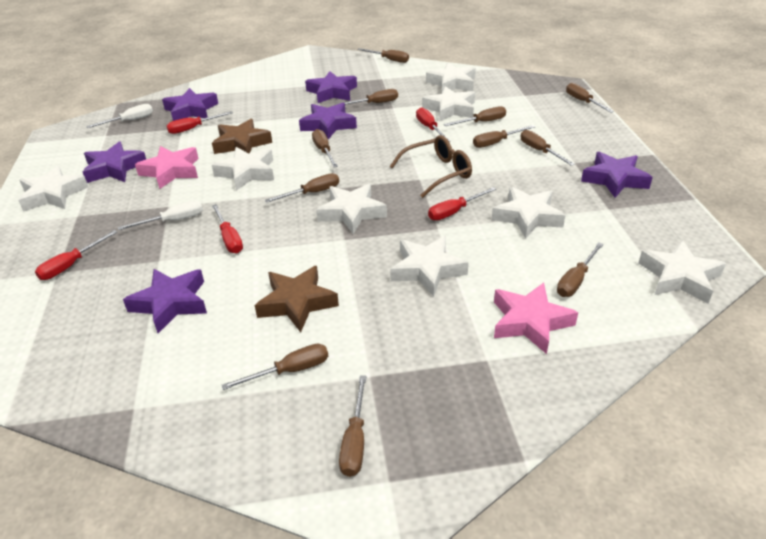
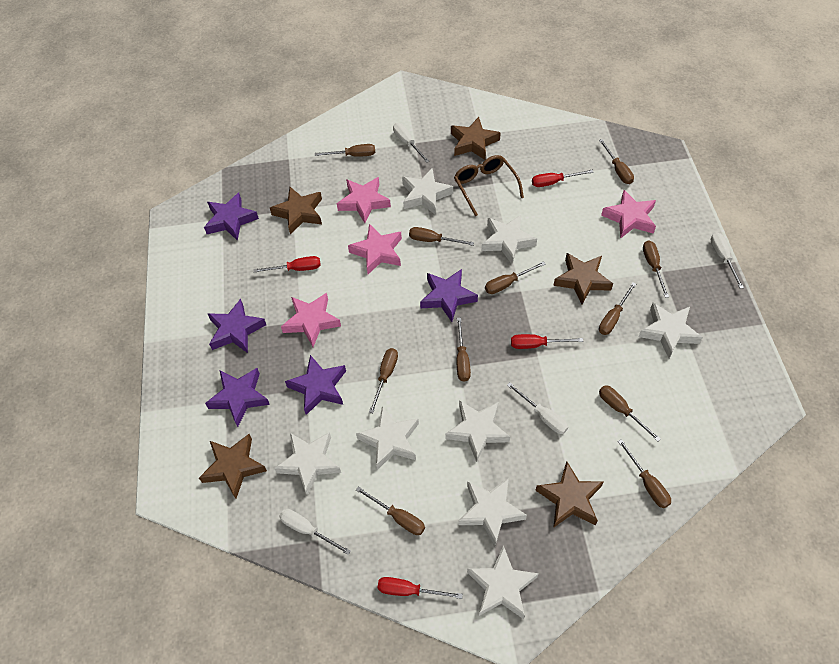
brown star: [212,119,272,154] [255,266,339,332] = 2 -> [199,434,267,498] [270,187,322,234] [451,117,501,160] [535,461,604,528] [553,253,613,305] = 5
pink star: [135,146,199,189] [494,283,578,354] = 2 -> [281,293,341,347] [337,177,391,223] [348,224,402,274] [601,190,656,239] = 4
purple star: [83,141,146,183] [123,269,207,333] [162,88,218,121] [299,103,357,140] [305,71,357,103] [581,152,653,198] = 6 -> [204,193,259,241] [205,368,270,427] [208,299,266,353] [285,355,346,415] [420,269,478,322] = 5
red screwdriver: [35,230,117,280] [167,111,233,134] [212,204,243,253] [416,107,450,142] [428,187,496,220] = 5 -> [253,256,321,272] [378,577,463,599] [511,334,583,349] [532,170,594,187] = 4
white screwdriver: [86,104,153,128] [118,200,203,230] = 2 -> [279,509,351,555] [393,123,429,163] [507,382,568,434] [711,233,744,289] = 4

